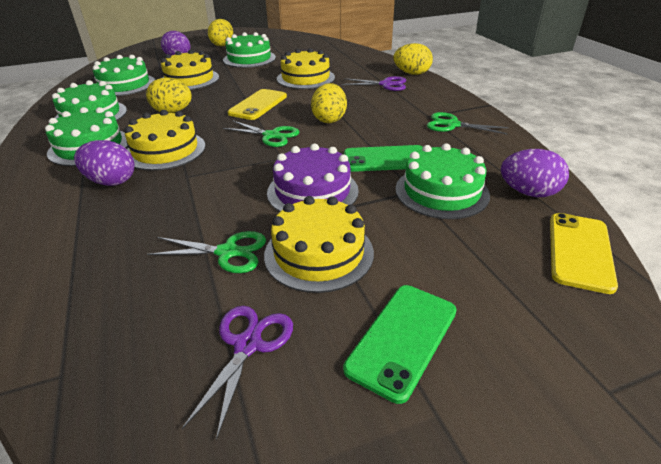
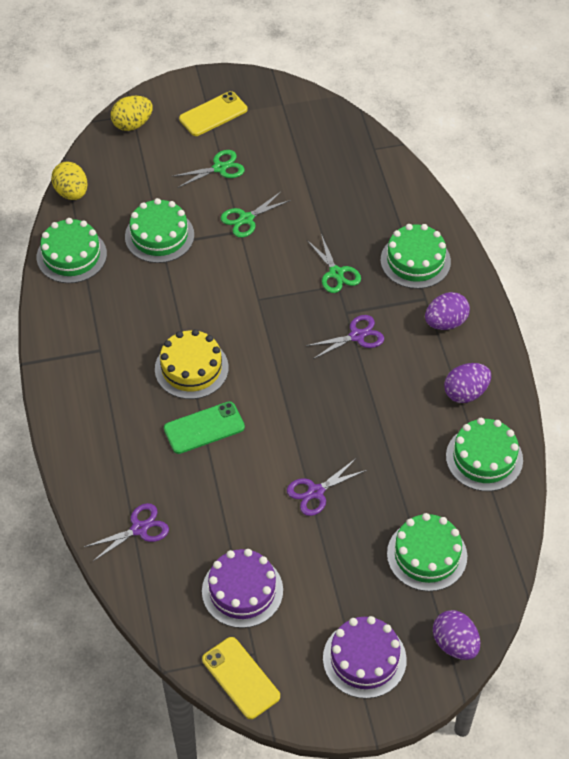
green phone: [343,285,457,404] [344,145,423,172] = 2 -> [164,401,245,454] = 1
purple cake: [267,144,359,212] = 1 -> [202,549,283,628] [323,616,407,699] = 2
purple scissors: [182,306,293,440] [342,76,406,91] = 2 -> [84,503,169,562] [287,459,367,516] [306,315,384,359] = 3
yellow cake: [124,110,206,171] [161,50,219,90] [264,196,374,293] [277,48,335,89] = 4 -> [155,329,229,399] = 1
yellow egg: [146,78,192,113] [208,19,233,46] [311,83,347,123] [394,43,433,75] = 4 -> [51,162,87,200] [111,96,153,131] = 2

